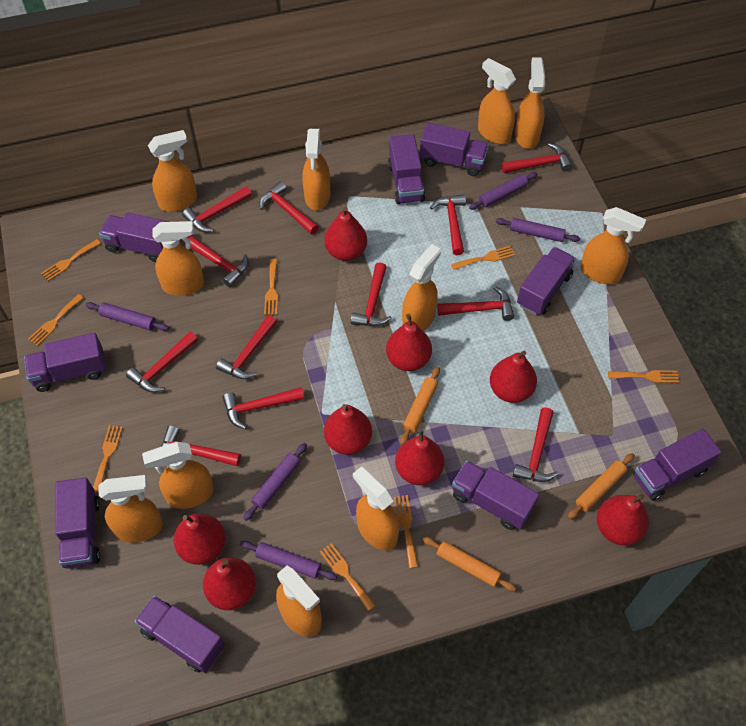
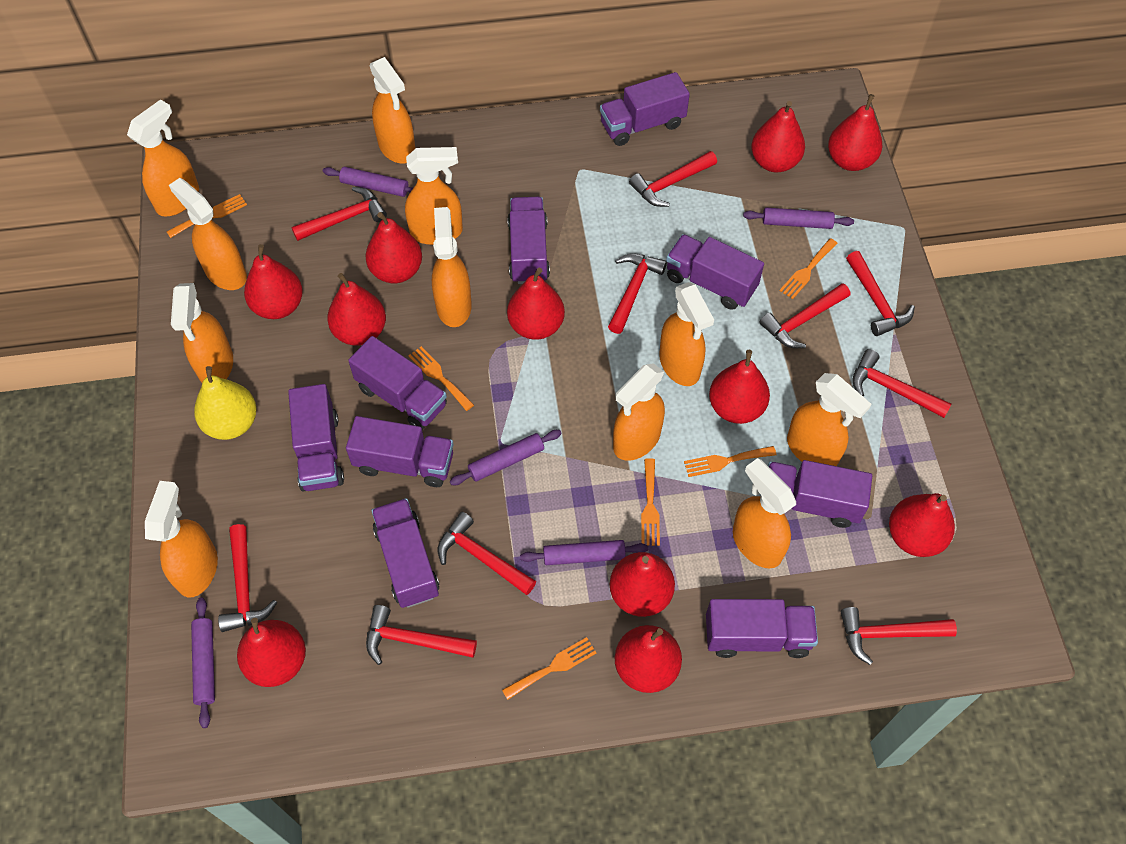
orange fork: [28,294,83,346] [41,239,101,281] [93,425,123,493] [264,259,278,315] [320,543,375,611] [394,495,418,568] [451,246,515,270] [608,370,679,383] = 8 -> [167,194,247,238] [408,346,474,411] [502,637,596,700] [641,458,660,546] [684,446,776,477] [780,238,838,299] = 6
orange rolling pin: [400,366,440,445] [422,537,516,592] [568,453,634,520] = 3 -> none = 0
red hammer: [126,331,198,392] [161,425,241,467] [182,186,252,232] [184,235,249,287] [216,315,277,379] [223,387,305,429] [259,181,319,234] [351,262,392,326] [430,194,466,255] [437,286,514,321] [501,143,572,173] [513,407,558,482] = 12 -> [218,524,277,632] [292,187,387,241] [366,605,477,665] [438,512,536,595] [608,253,667,334] [629,151,717,207] [759,283,850,348] [841,607,957,665] [846,251,915,336] [853,349,951,418] = 10
red pear: [173,513,226,565] [203,557,256,610] [324,404,372,455] [325,207,367,261] [386,314,432,371] [395,429,444,485] [490,351,537,403] [597,494,649,545] = 8 -> [237,618,306,687] [244,244,303,319] [327,273,386,346] [366,212,422,283] [507,268,565,340] [610,552,675,617] [615,625,682,693] [709,350,770,424] [751,101,805,172] [828,94,883,171] [889,493,955,557] = 11
yellow pear: none = 0 -> [194,366,257,440] = 1

